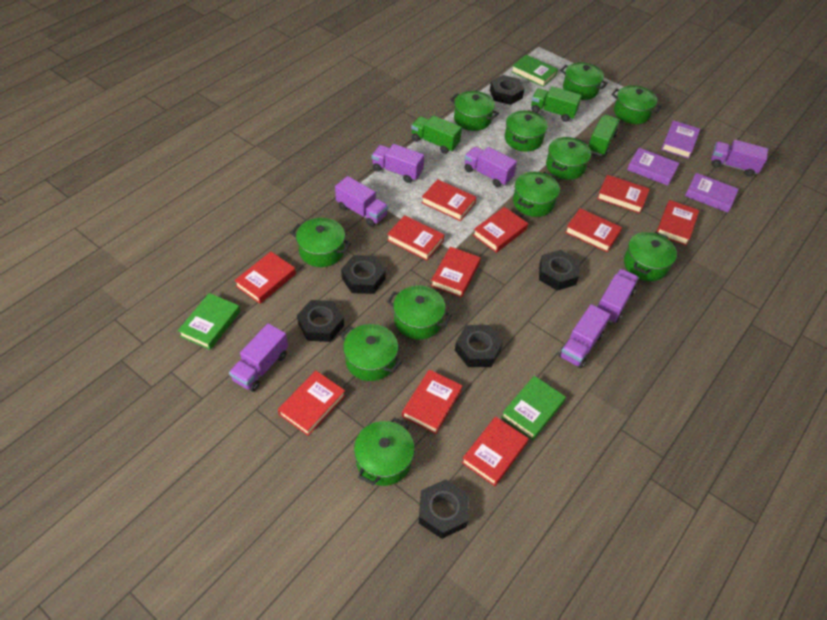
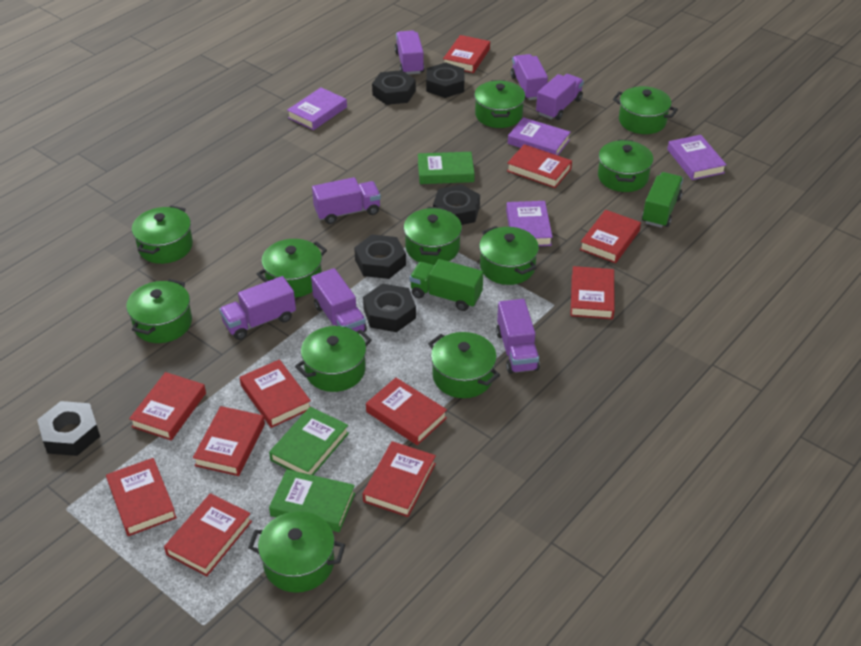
green truck: [411,115,462,154] [531,86,582,122] [588,115,620,156] = 3 -> [410,259,483,311] [642,172,683,228] = 2
purple book: [627,148,679,186] [661,120,700,159] [685,173,739,213] = 3 -> [287,88,347,130] [506,201,553,246] [508,117,571,155] [667,135,727,180] = 4

